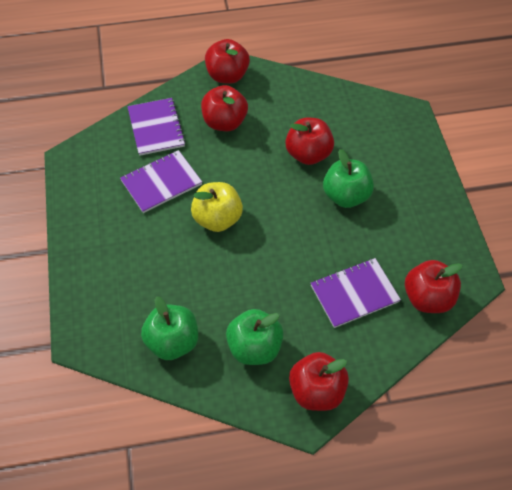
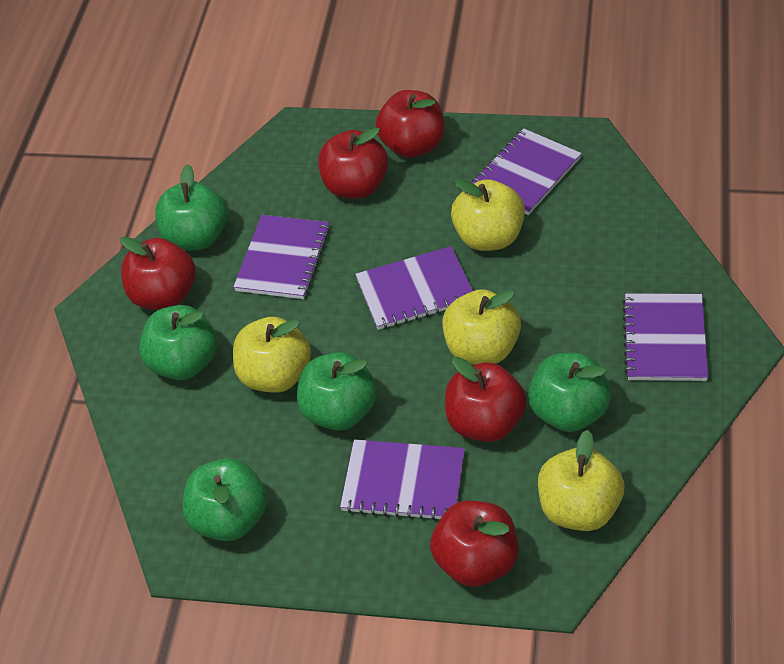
green apple: [141,296,198,360] [226,309,284,365] [323,149,374,208] = 3 -> [139,305,218,380] [155,164,227,250] [182,458,267,541] [297,352,377,431] [528,353,611,432] = 5
purple notebook: [120,150,202,213] [127,98,186,156] [311,258,401,328] = 3 -> [233,215,330,299] [340,439,465,520] [355,246,473,330] [472,128,582,215] [622,293,708,381] = 5
yellow apple: [191,182,243,232] = 1 -> [233,317,311,393] [442,289,521,365] [451,179,525,251] [538,430,624,531] = 4

